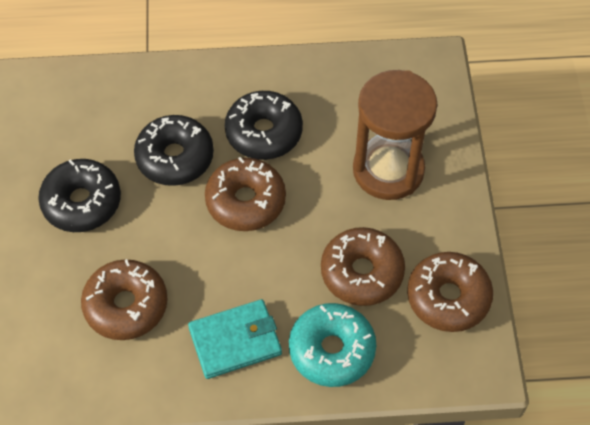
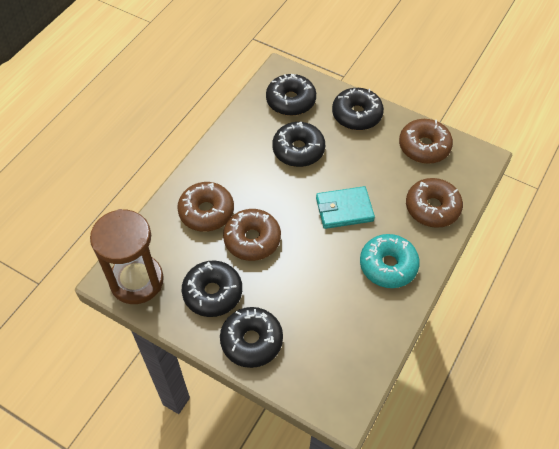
black donut: [38,159,121,232] [134,115,214,186] [225,91,303,160] = 3 -> [182,261,242,317] [220,307,283,368] [266,74,316,116] [272,122,325,167] [332,88,384,130] = 5

